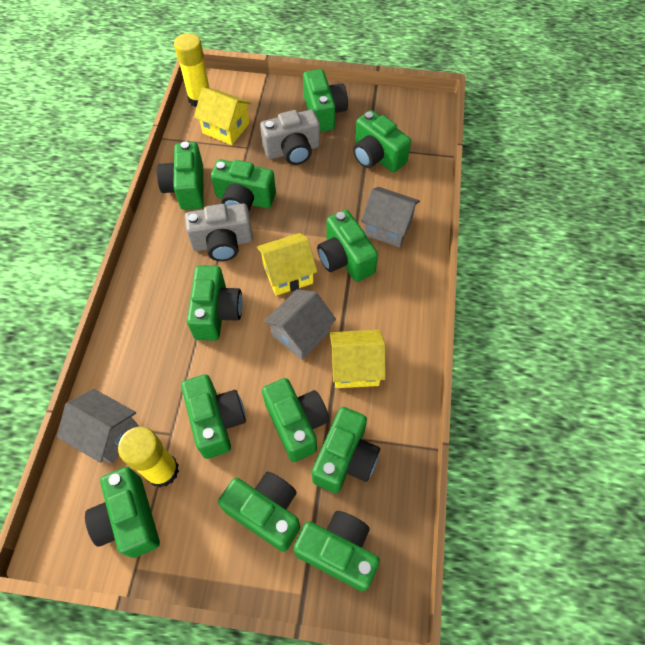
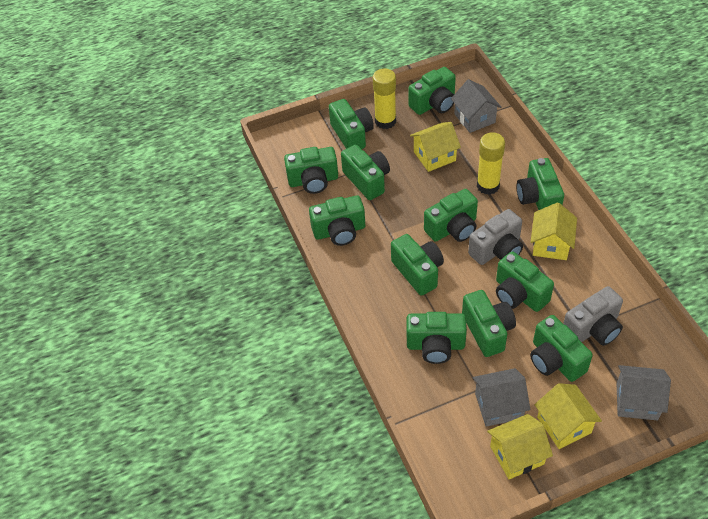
yellow house: [194,87,251,145] [257,233,318,296] [330,330,386,388] = 3 -> [410,122,461,172] [487,414,553,479] [531,202,577,260] [535,383,602,449] = 4

